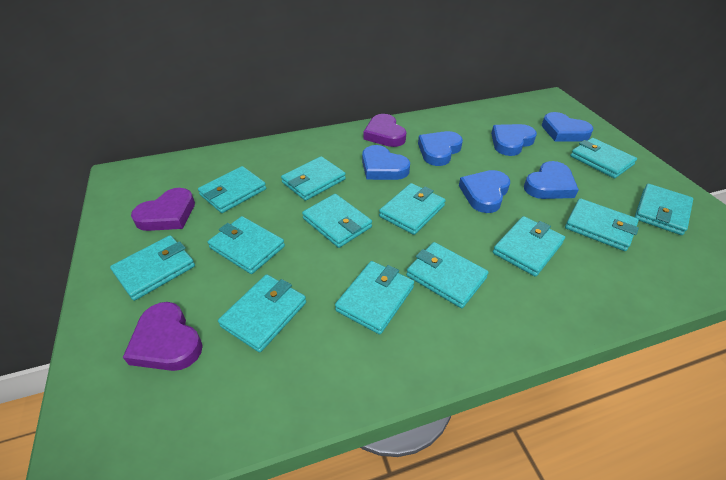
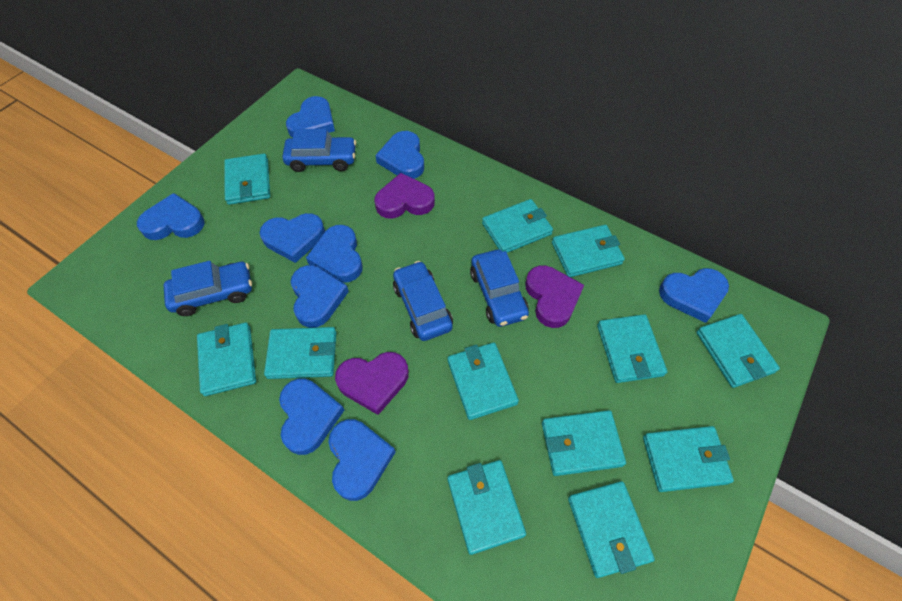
blue car: none = 0 -> [163,261,252,316] [282,128,356,172] [393,261,453,341] [470,250,529,327] = 4
blue heart: [362,145,410,180] [418,131,463,166] [459,170,510,213] [491,124,537,156] [524,161,579,199] [542,112,594,142] = 6 -> [137,193,205,240] [259,213,325,263] [279,378,344,455] [286,96,335,138] [291,265,349,328] [306,225,363,283] [328,419,396,501] [375,131,424,179] [659,268,729,323] = 9
turquoise wallet: [110,235,195,301] [198,166,266,213] [208,216,285,274] [218,274,306,353] [281,156,346,201] [302,194,372,248] [335,261,414,335] [379,183,446,235] [406,242,489,308] [493,216,565,277] [565,198,639,251] [570,138,637,178] [635,184,693,235] = 13 -> [197,323,256,396] [224,153,270,205] [264,327,337,379] [448,343,519,420] [448,460,526,555] [482,199,553,253] [542,410,626,476] [552,225,625,277] [568,481,655,578] [597,314,667,383] [643,426,734,492] [696,314,780,388] = 12

